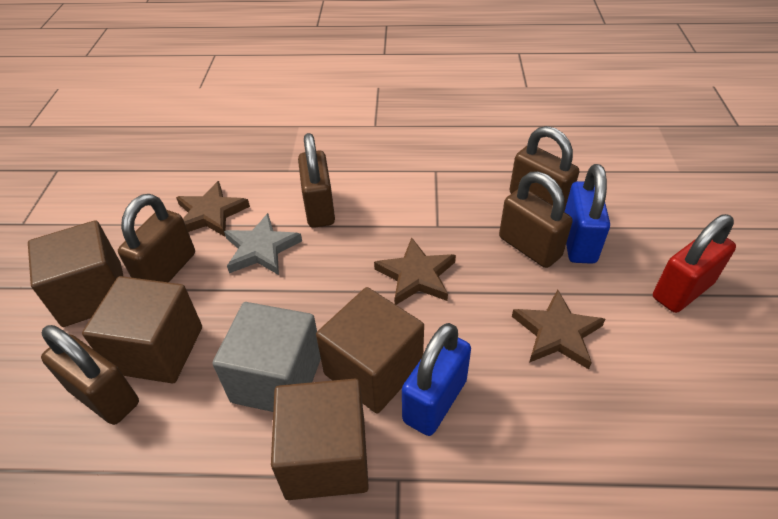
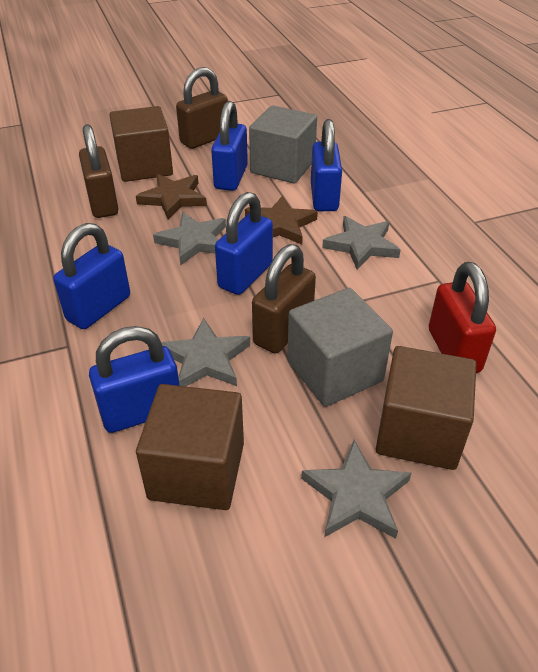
blue padlock: [402,323,471,436] [564,164,610,264] = 2 -> [53,223,130,329] [89,326,180,433] [211,101,248,191] [215,192,273,295] [311,119,342,211] = 5
brown cube: [28,220,124,327] [82,276,202,383] [271,379,369,500] [316,287,424,414] = 4 -> [109,106,173,182] [136,384,244,510] [376,346,476,470] = 3
brown padlock: [41,325,139,425] [118,194,195,282] [298,133,335,228] [499,171,572,268] [510,126,579,211] = 5 -> [79,124,119,218] [176,67,228,149] [252,244,316,353] = 3
brown star: [176,181,250,237] [374,237,456,305] [512,289,605,369] = 3 -> [136,174,207,219] [245,196,318,245] = 2
grey cube: [212,302,321,412] = 1 -> [249,105,317,184] [287,288,393,407] = 2
grey star: [224,213,302,275] = 1 -> [153,212,226,266] [162,318,250,386] [301,440,411,539] [322,216,401,270] = 4

